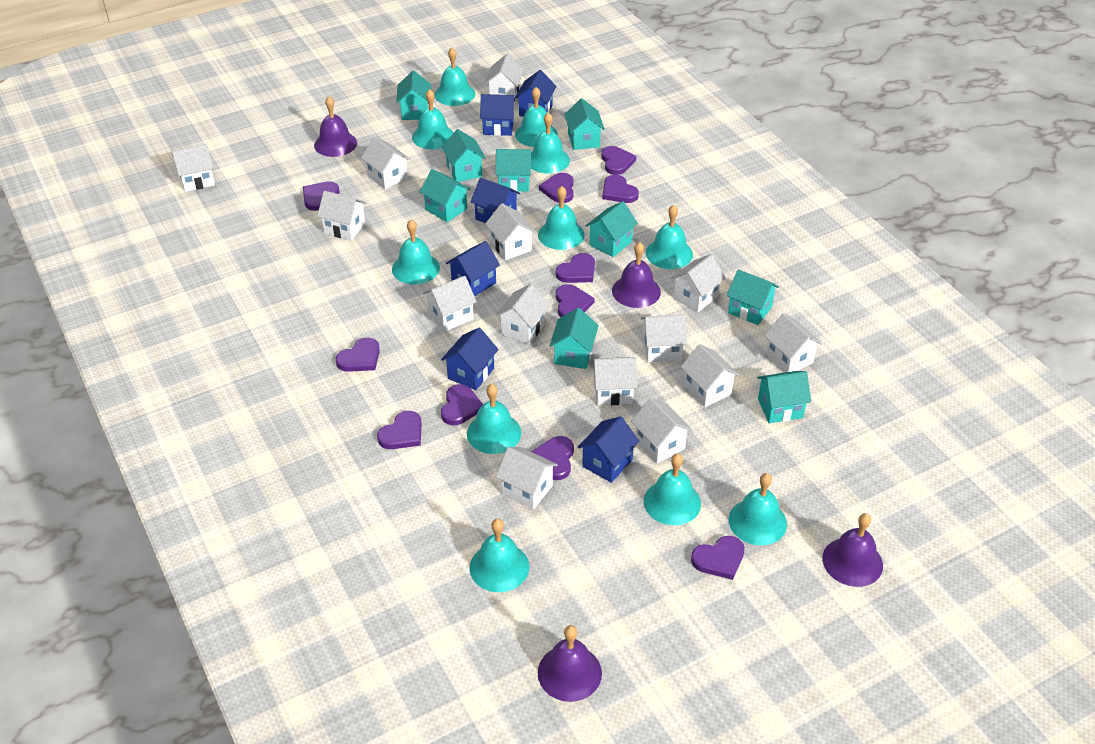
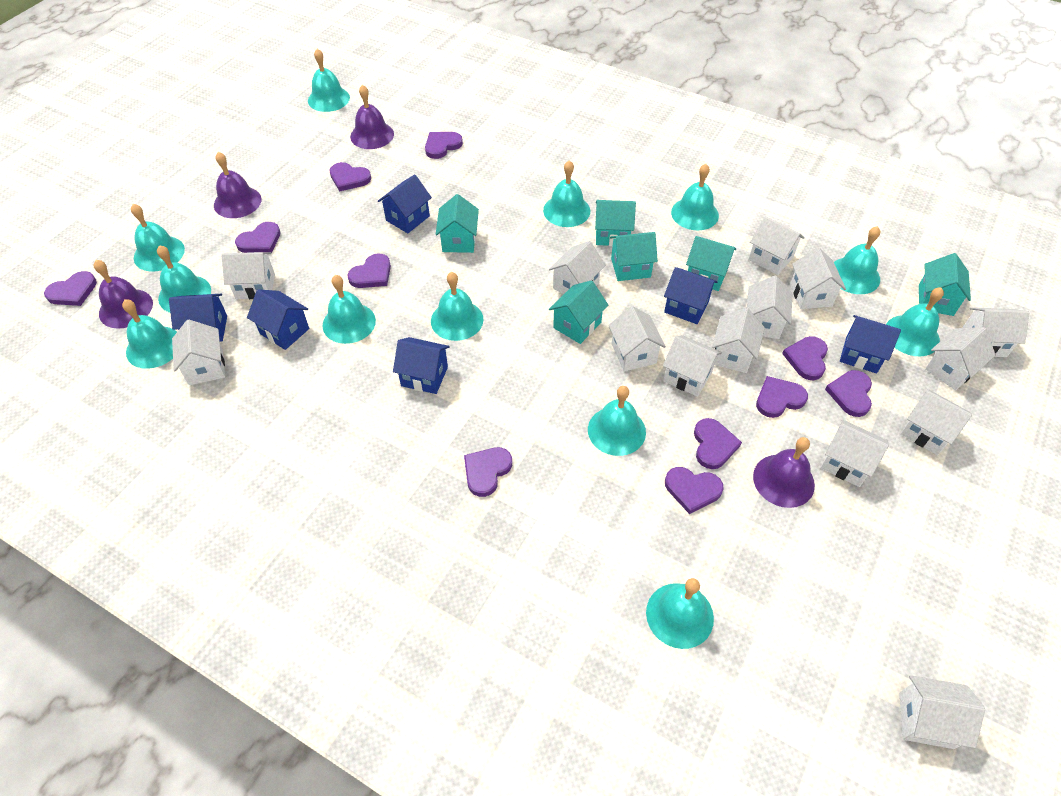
turquoise bell: [392,219,440,284] [412,89,454,149] [434,48,475,106] [467,384,521,454] [469,519,529,592] [515,87,558,147] [531,112,570,174] [538,186,584,250] [644,453,701,525] [646,205,693,269] [729,473,787,545] = 11 -> [122,299,177,369] [131,204,185,272] [157,245,211,313] [308,49,350,112] [322,275,376,344] [431,272,483,341] [543,160,590,227] [588,386,646,456] [646,578,714,649] [671,164,719,231] [834,226,880,294] [886,287,944,356] = 12
turquoise house: [396,71,431,120] [420,169,471,222] [442,129,486,182] [496,149,532,191] [550,308,599,369] [564,99,605,150] [586,201,638,257] [727,269,779,325] [757,371,811,423] = 9 -> [436,194,479,253] [549,280,608,344] [595,200,636,246] [610,232,658,281] [686,236,736,291] [919,253,971,316] = 6

